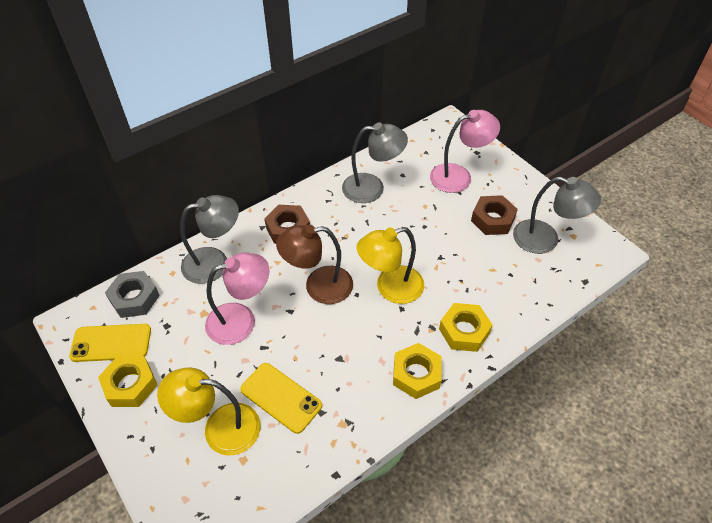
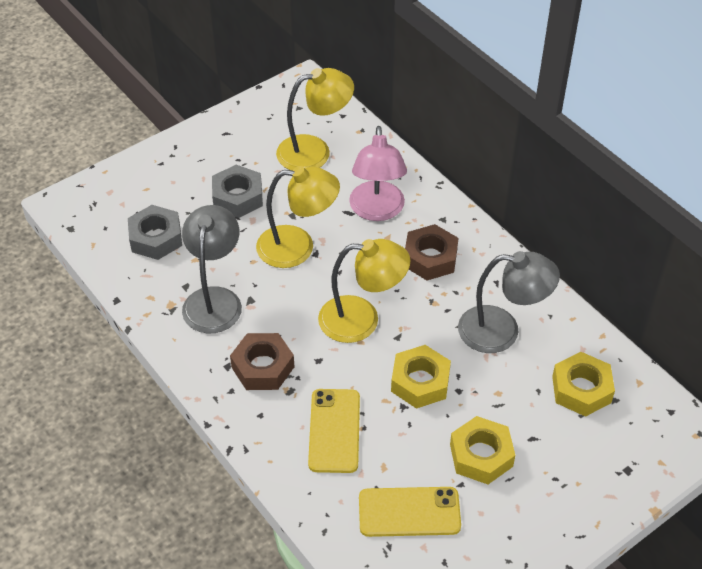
brown lamp: [276,224,353,304] = 1 -> none = 0
grey lamp: [180,195,239,284] [342,122,408,203] [513,177,601,254] = 3 -> [182,205,242,333] [458,251,560,353] = 2
grey nut: [105,271,160,318] = 1 -> [128,205,182,260] [212,165,263,218] = 2
pink lamp: [205,253,269,345] [430,110,500,193] = 2 -> [349,126,407,221] = 1
yellow lamp: [157,367,260,456] [356,227,424,304] = 2 -> [256,166,340,268] [276,68,354,171] [318,239,410,343] = 3

